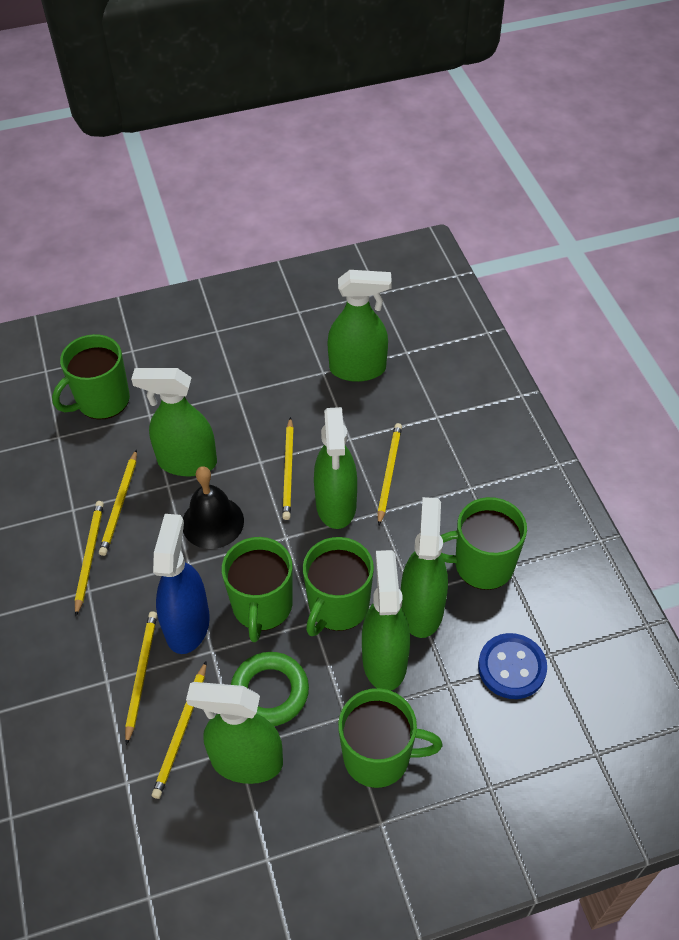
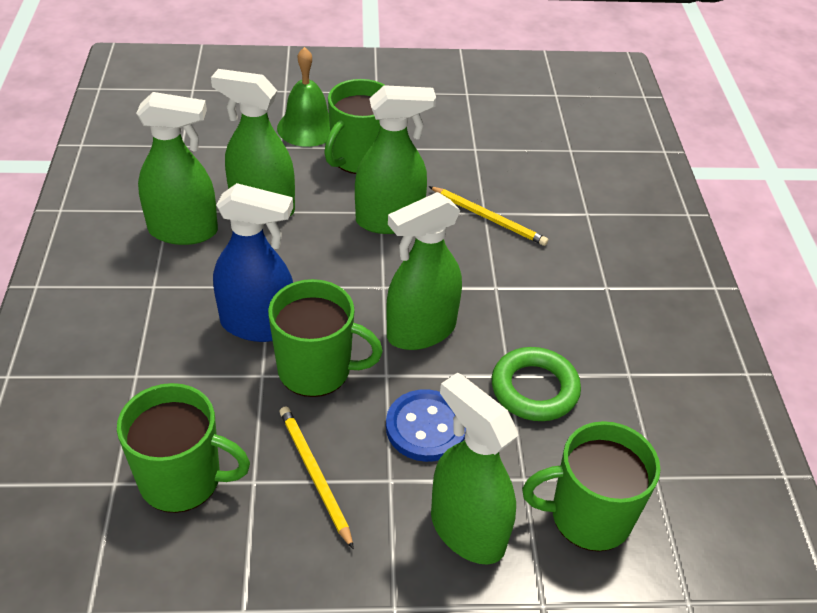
black bell: [183,466,244,549] = 1 -> none = 0
green bell: none = 0 -> [277,47,330,147] = 1
green mug: [52,334,130,420] [221,537,293,642] [303,537,374,636] [338,688,442,788] [440,497,527,590] = 5 -> [117,383,250,513] [268,279,383,397] [324,79,384,174] [522,421,661,552] = 4
green spray bottle: [131,368,217,476] [186,682,283,784] [314,407,357,529] [327,270,392,382] [362,550,410,691] [401,497,448,638] = 6 -> [136,92,218,245] [211,69,295,216] [355,85,436,234] [386,192,462,350] [431,373,518,565] = 5
yellow pencil: [75,501,104,616] [99,449,137,556] [125,611,157,746] [152,661,207,799] [282,417,294,520] [377,423,402,525] = 6 -> [279,406,354,550] [429,186,548,246] = 2

